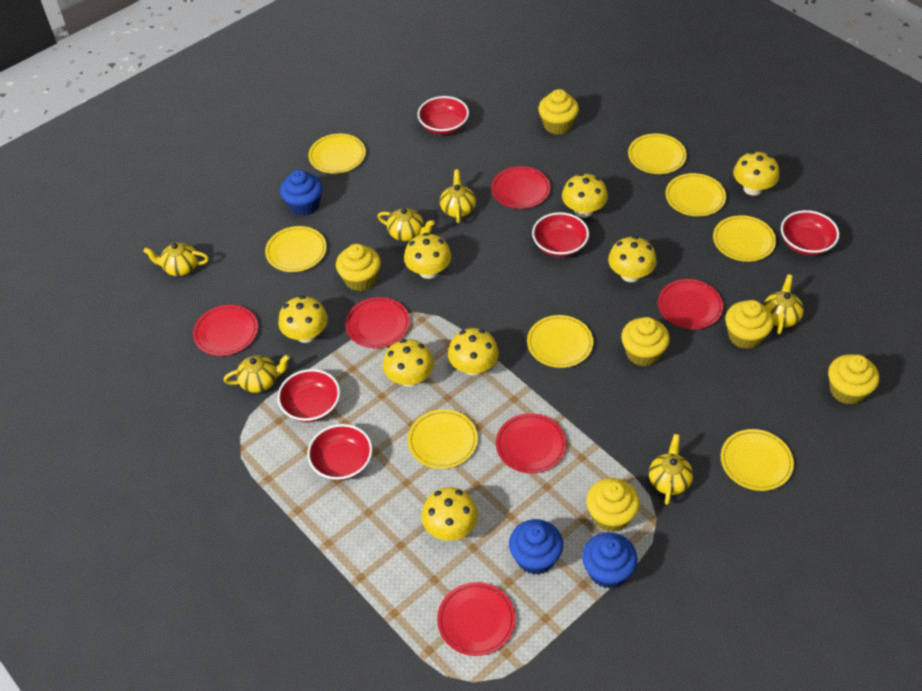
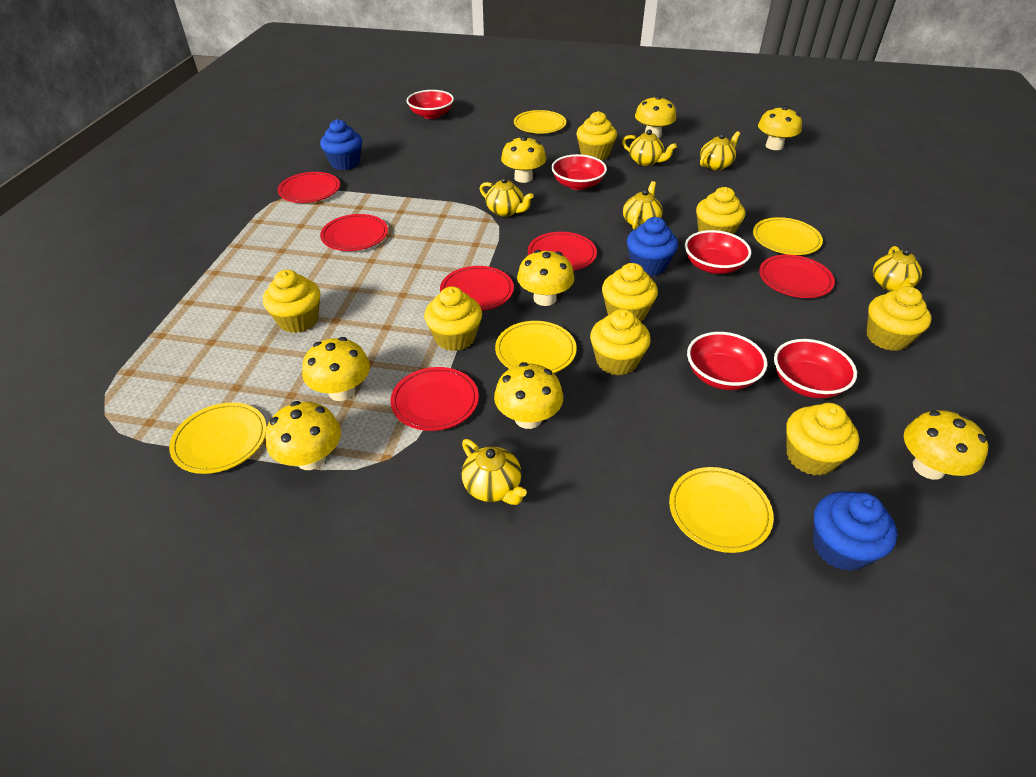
yellow cupcake: [336,244,381,291] [538,89,579,135] [586,478,640,532] [621,317,670,366] [725,300,774,349] [828,354,879,405] = 6 -> [263,270,320,333] [424,286,482,351] [576,111,617,160] [590,309,651,376] [602,263,658,322] [696,187,745,234] [786,403,859,476] [867,286,931,351] = 8
yellow plate: [265,226,327,272] [308,134,366,174] [408,409,478,469] [527,315,593,368] [628,134,687,174] [665,173,726,217] [713,215,776,262] [721,429,794,491] = 8 -> [169,402,267,474] [495,321,577,373] [514,110,566,134] [669,467,774,553] [753,217,823,255] = 5

